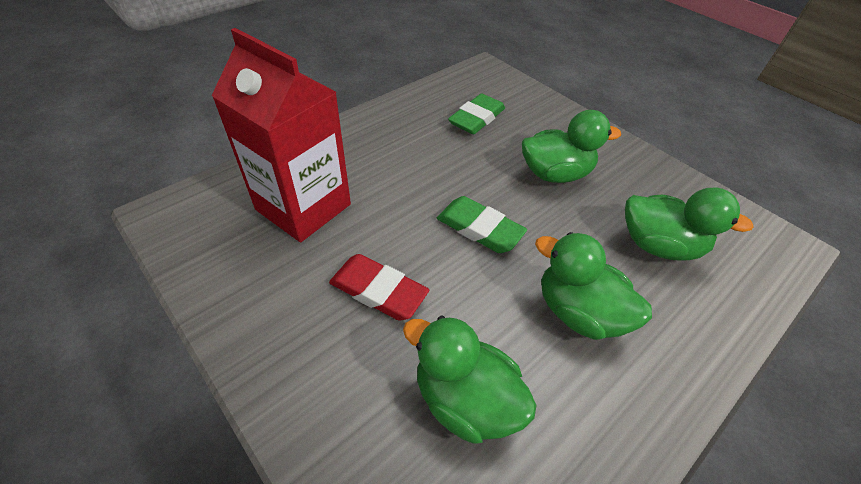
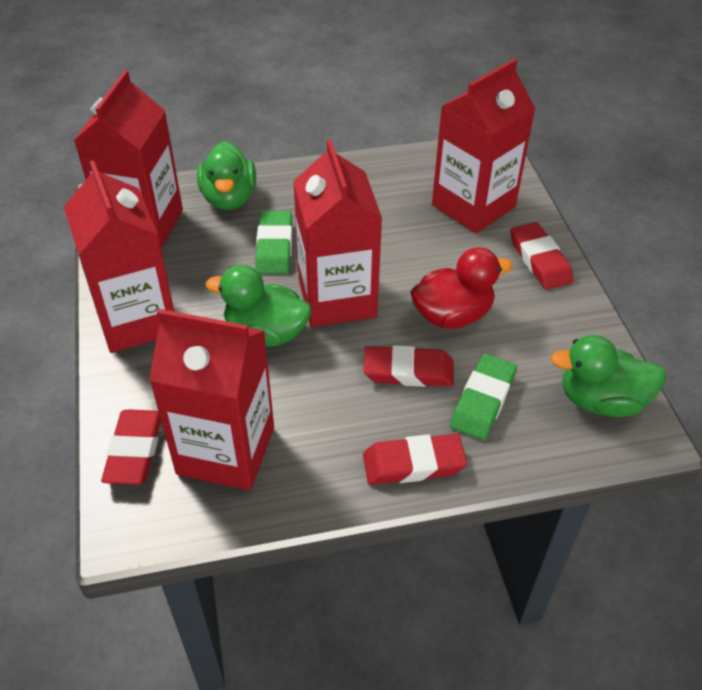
green duck: [403,315,536,444] [522,110,621,183] [535,232,652,340] [625,188,754,261] = 4 -> [197,141,256,210] [206,265,312,347] [550,335,666,417] = 3
red carton: [212,28,351,242] = 1 -> [64,160,175,353] [74,70,183,249] [149,309,274,491] [293,139,382,327] [432,59,536,234] = 5
red duck: none = 0 -> [410,247,513,329] = 1
red eraser: [329,254,429,321] = 1 -> [101,409,161,485] [363,434,467,485] [364,345,454,387] [510,222,573,290] = 4

